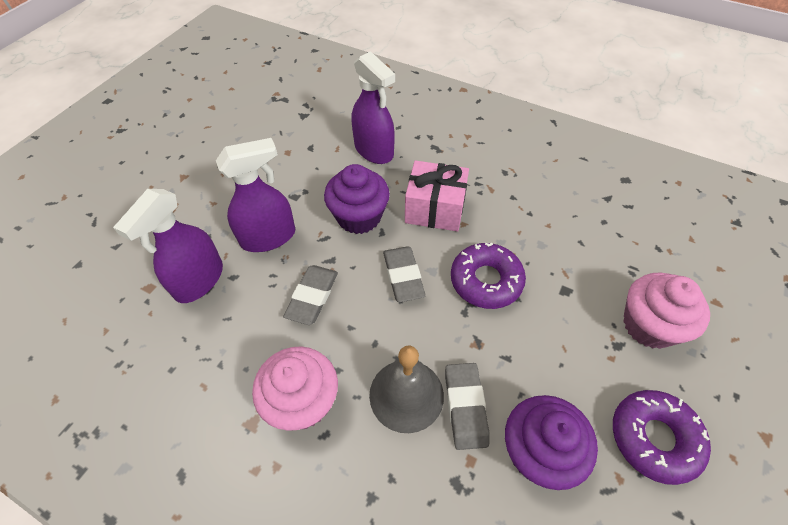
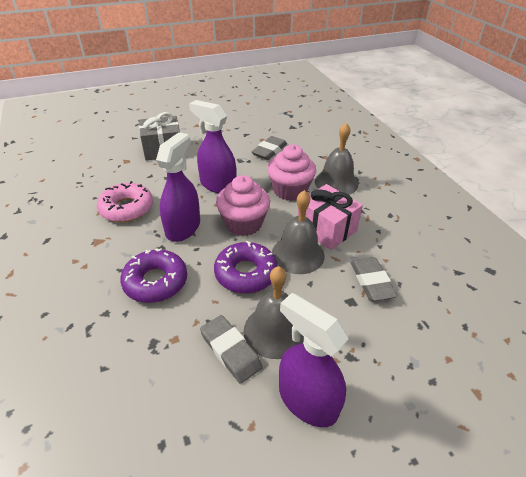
grey bell: [369,346,444,433] = 1 -> [244,266,304,359] [272,190,325,274] [315,123,358,195] = 3
grey gift: none = 0 -> [139,112,180,161] = 1
pink donut: none = 0 -> [97,181,153,222] = 1
purple cupcake: [324,164,390,234] [505,395,598,490] = 2 -> none = 0

